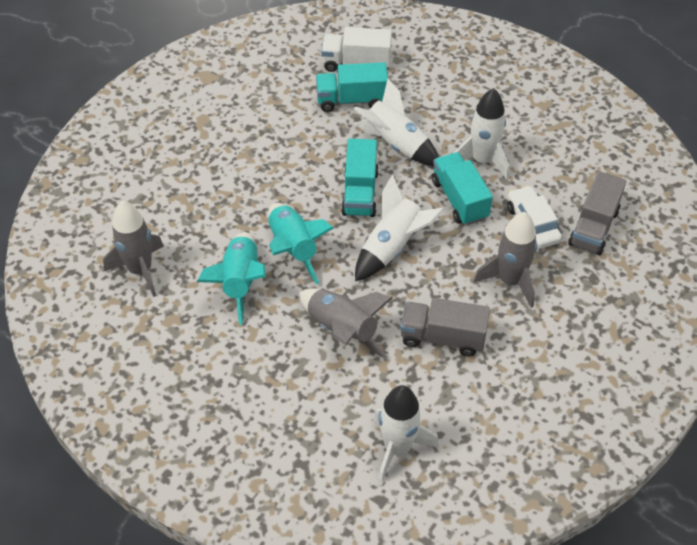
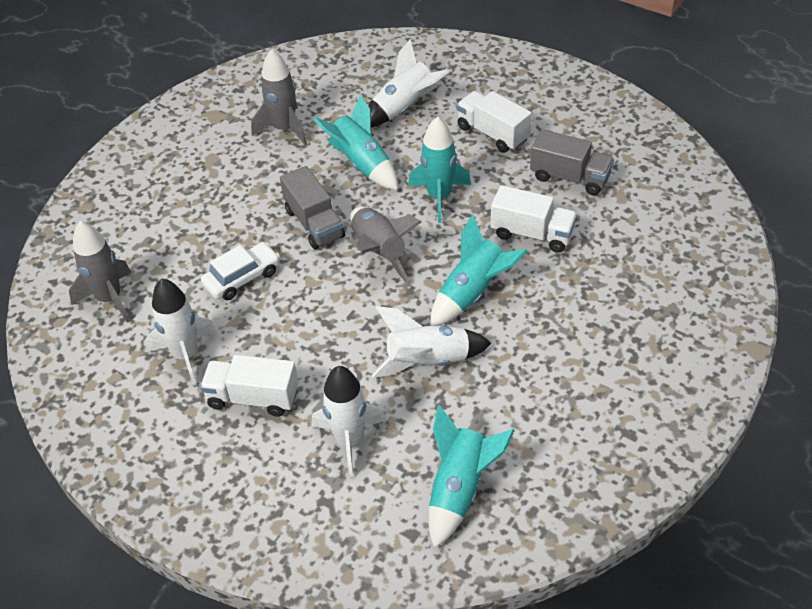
turquoise rocket: [197,232,266,325] [268,203,334,284] = 2 -> [313,94,398,190] [408,116,471,223] [429,405,515,548] [430,214,528,326] = 4
turquoise truck: [316,62,388,112] [341,138,379,217] [432,152,493,225] = 3 -> none = 0
white truck: [321,27,392,72] = 1 -> [200,355,299,417] [456,91,532,153] [490,185,577,253] = 3

